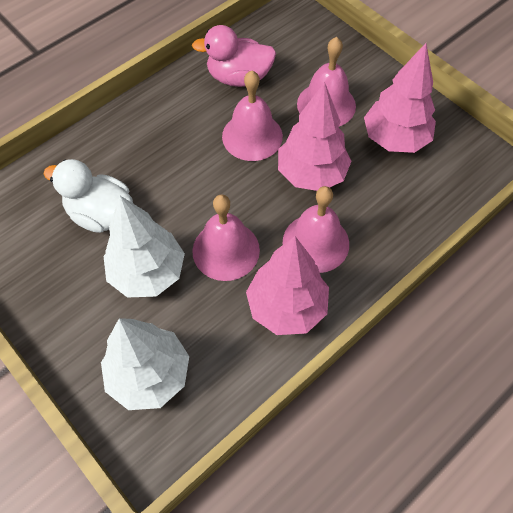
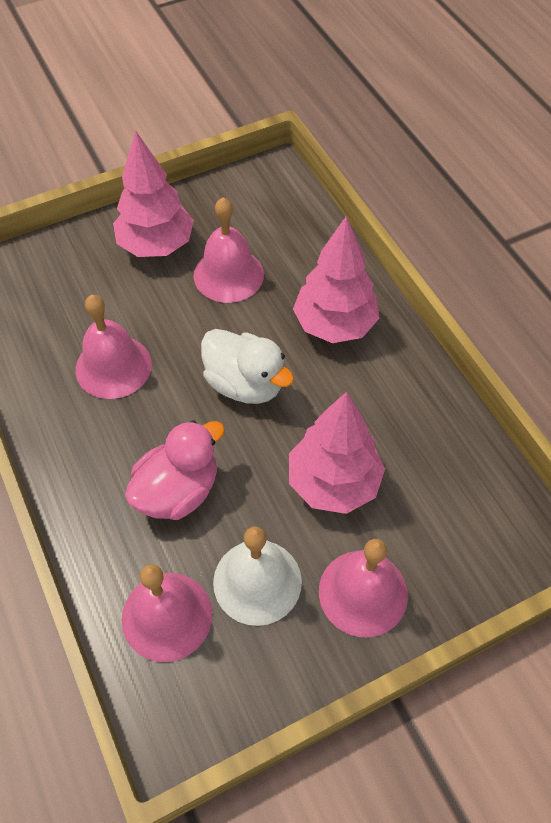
white bell: none = 0 -> [213,526,302,626] = 1
white tree: [101,318,189,410] [103,196,185,298] = 2 -> none = 0

